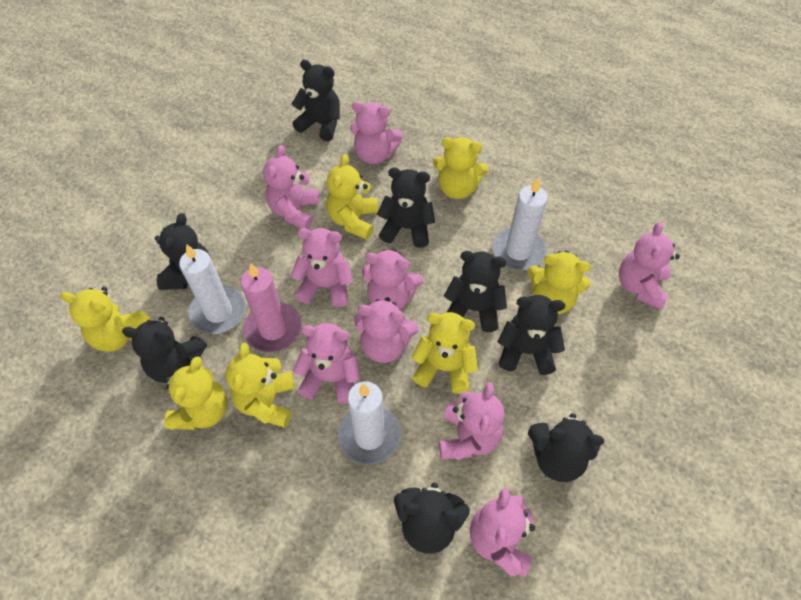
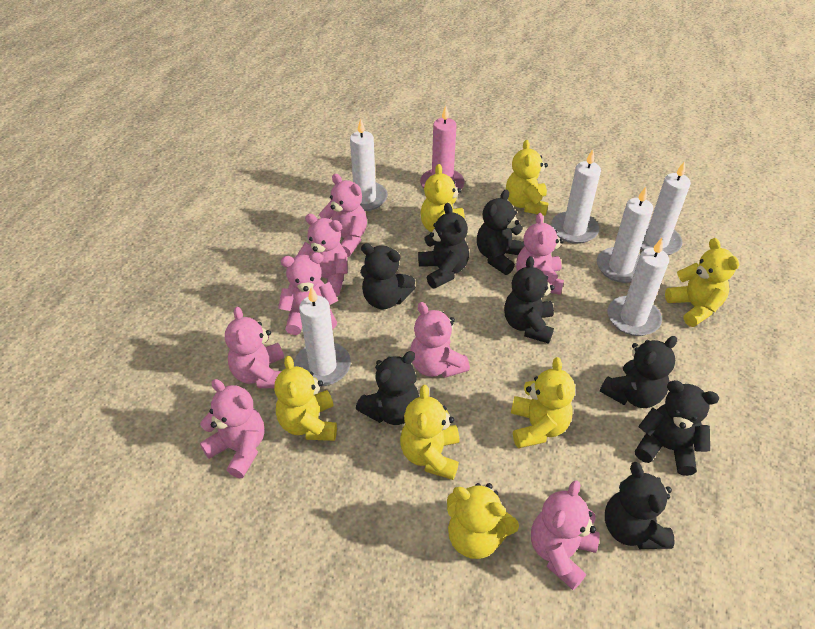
pink teddy bear: [263,145,319,230] [291,228,353,307] [293,323,361,404] [350,101,403,164] [354,297,419,363] [362,248,423,310] [439,382,504,460] [470,488,535,577] [619,222,680,310] = 9 -> [200,379,264,478] [225,307,284,388] [278,252,338,335] [297,214,348,297] [319,174,367,257] [410,302,470,378] [516,213,564,295] [531,480,600,590] = 8
white candle: [179,244,246,334] [338,381,401,465] [493,178,548,270] = 3 -> [294,286,351,386] [350,119,388,211] [551,149,601,244] [597,187,653,283] [607,238,669,336] [640,161,691,255] = 6

